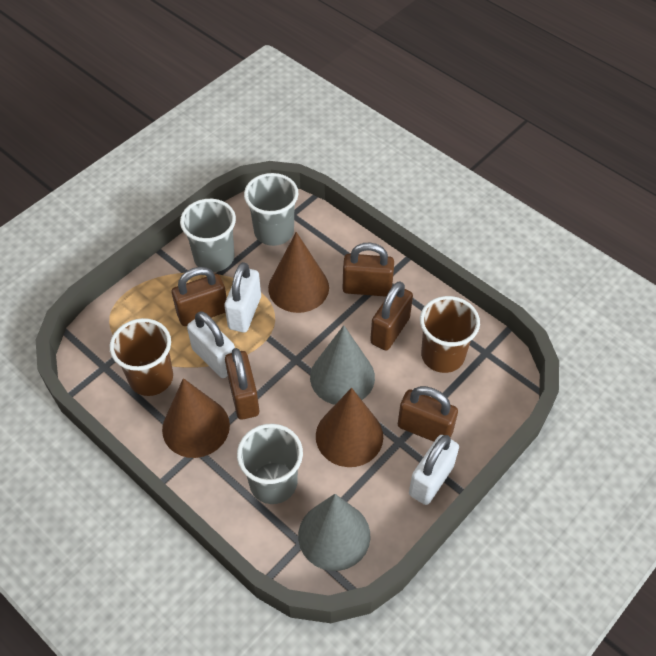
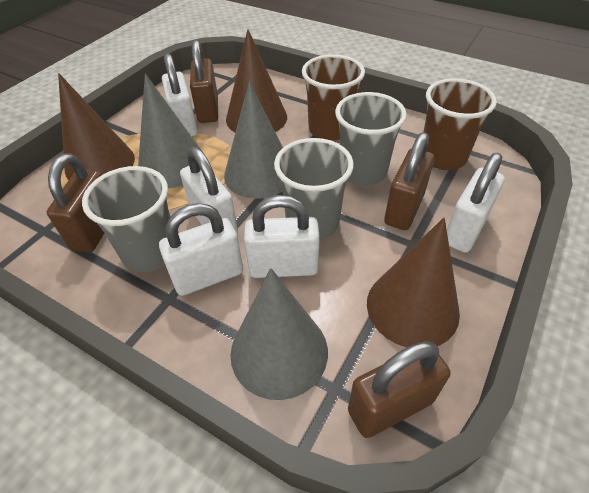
brown padlock: [172,267,227,326] [225,348,259,420] [343,243,394,297] [370,281,413,351] [398,386,458,442] = 5 -> [47,153,104,253] [190,39,218,123] [348,341,451,438] [384,132,435,230] = 4
grey cone: [298,494,370,571] [310,325,375,405] = 2 -> [138,74,201,189] [224,82,283,199] [230,268,328,400] = 3
white padlock: [187,311,235,378] [224,262,261,333] [409,435,459,505] = 3 -> [159,203,243,296] [162,53,198,136] [180,146,238,233] [244,195,320,278] [447,153,505,253] = 5

